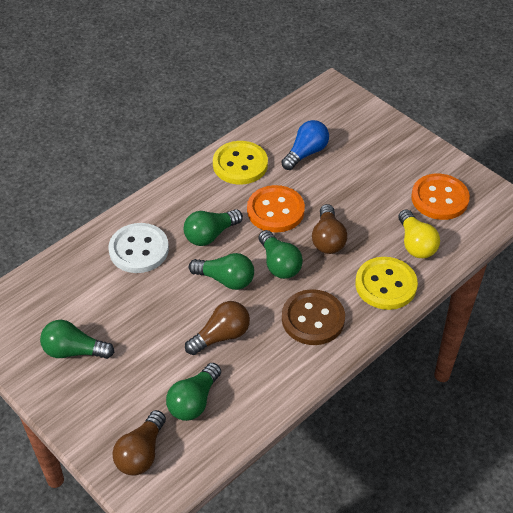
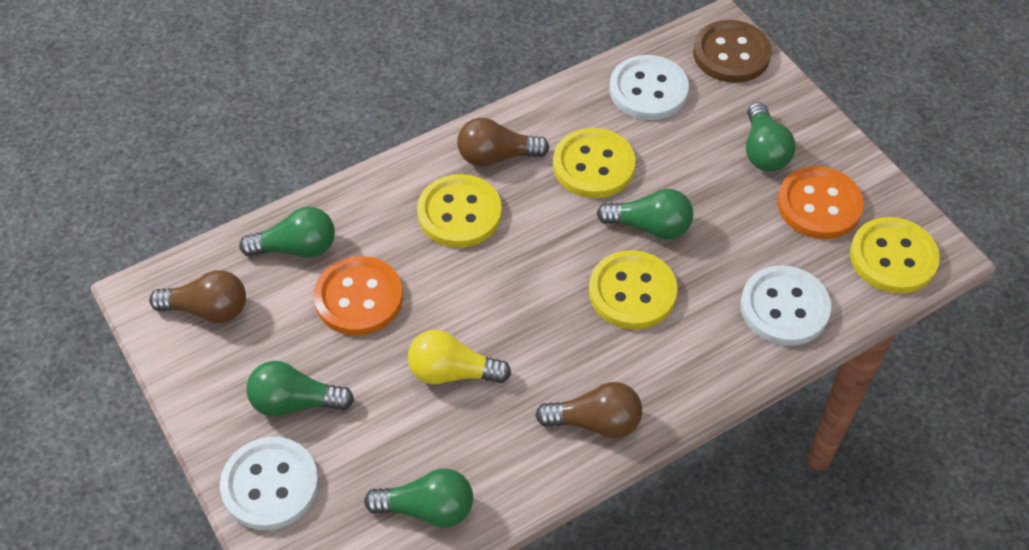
blue light bulb: [281,120,329,170] = 1 -> none = 0
white button: [109,223,169,273] = 1 -> [220,437,319,530] [609,55,689,120] [741,265,831,346] = 3
yellow button: [213,141,268,185] [355,257,418,310] = 2 -> [417,174,502,248] [553,128,636,198] [589,250,678,329] [850,217,940,294] = 4

